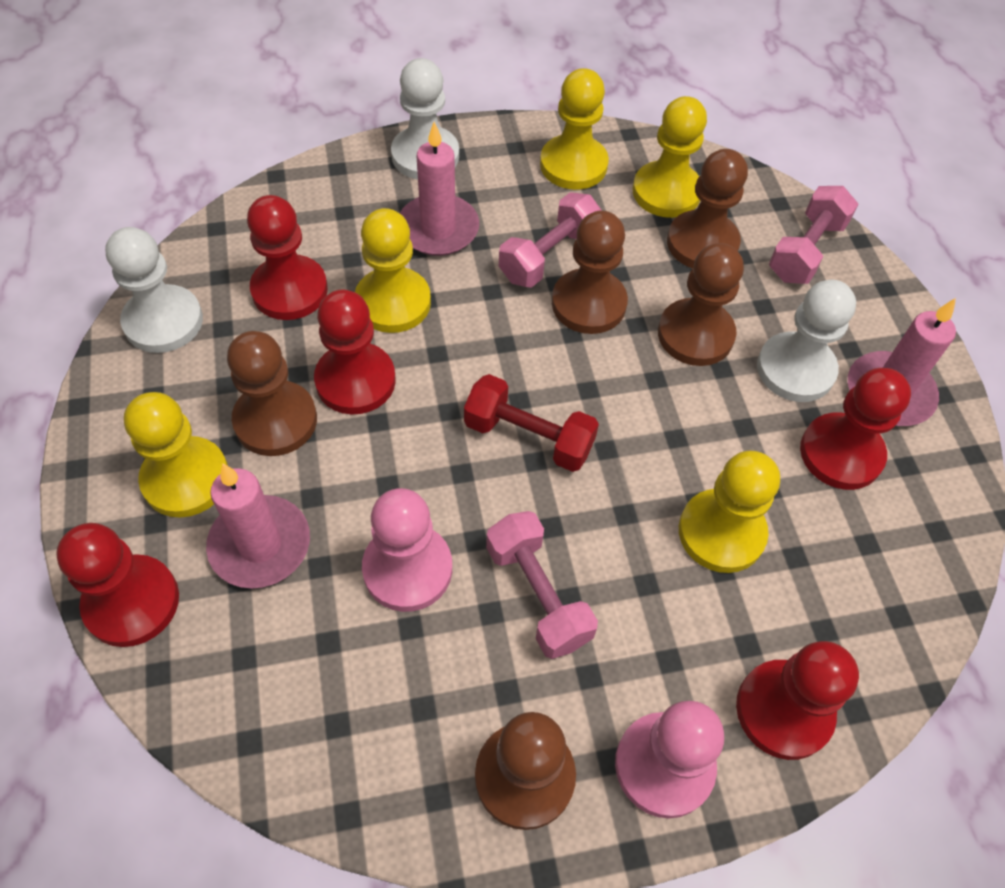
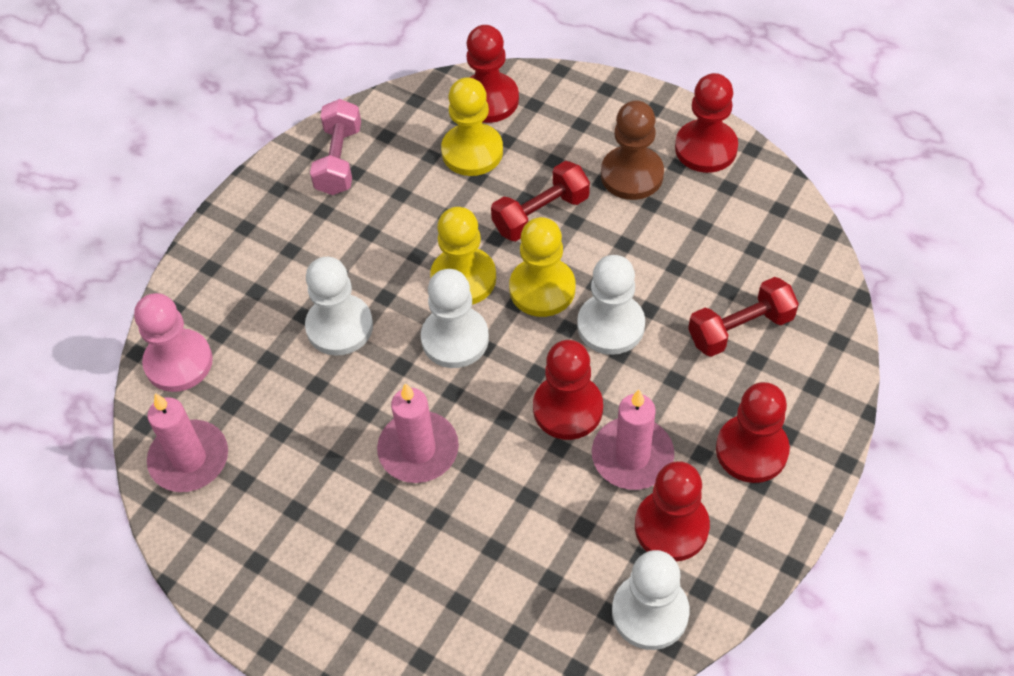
brown pawn: [227,331,317,456] [475,712,576,830] [552,210,628,334] [658,243,744,366] [667,149,748,268] = 5 -> [601,101,664,200] = 1
pink dumbbell: [486,511,598,659] [499,192,601,288] [769,186,858,284] = 3 -> [310,99,361,195] = 1
pink pawn: [362,488,452,612] [615,701,724,818] = 2 -> [134,293,213,392] = 1
red dumbbell: [464,374,599,472] = 1 -> [491,161,590,241] [688,277,799,357] = 2
white pawn: [105,227,203,353] [391,58,459,180] [757,280,856,402] = 3 -> [305,257,373,356] [421,269,489,368] [577,255,645,355] [612,550,690,650] = 4
yellow pawn: [124,392,228,517] [355,208,431,333] [540,68,609,190] [633,96,707,218] [679,451,780,573] = 5 -> [430,207,496,305] [441,77,503,176] [509,217,575,317] = 3

